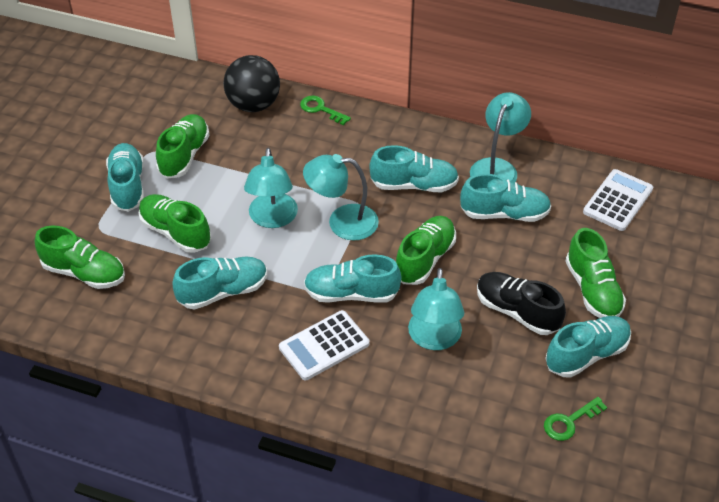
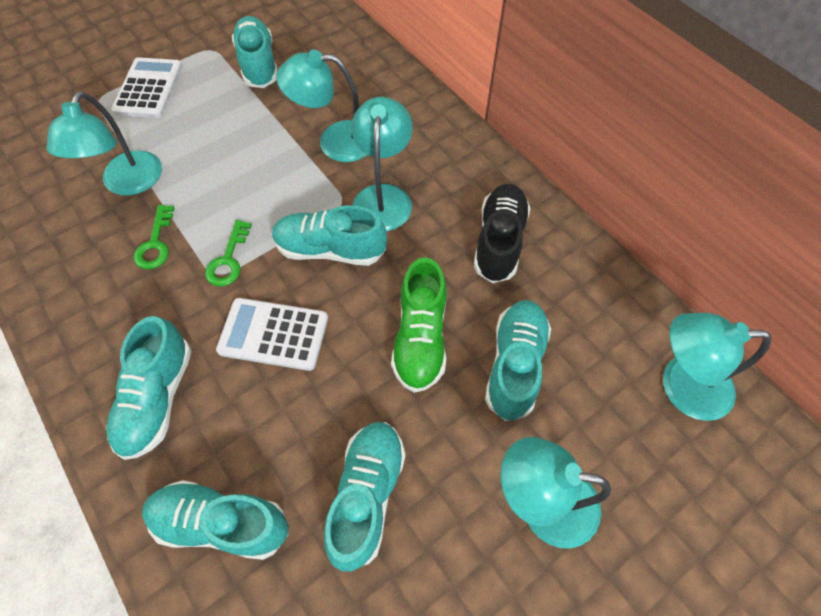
black ball: [223,55,280,112] = 1 -> none = 0
green shoe: [35,226,125,289] [138,194,211,253] [156,114,210,179] [396,216,456,285] [566,228,626,318] = 5 -> [391,257,447,393] = 1
turquoise lamp: [244,148,298,228] [303,154,379,241] [408,268,464,350] [470,92,531,182] = 4 -> [46,91,162,196] [276,50,367,162] [351,97,413,232] [501,437,611,549] [663,313,771,421] = 5

